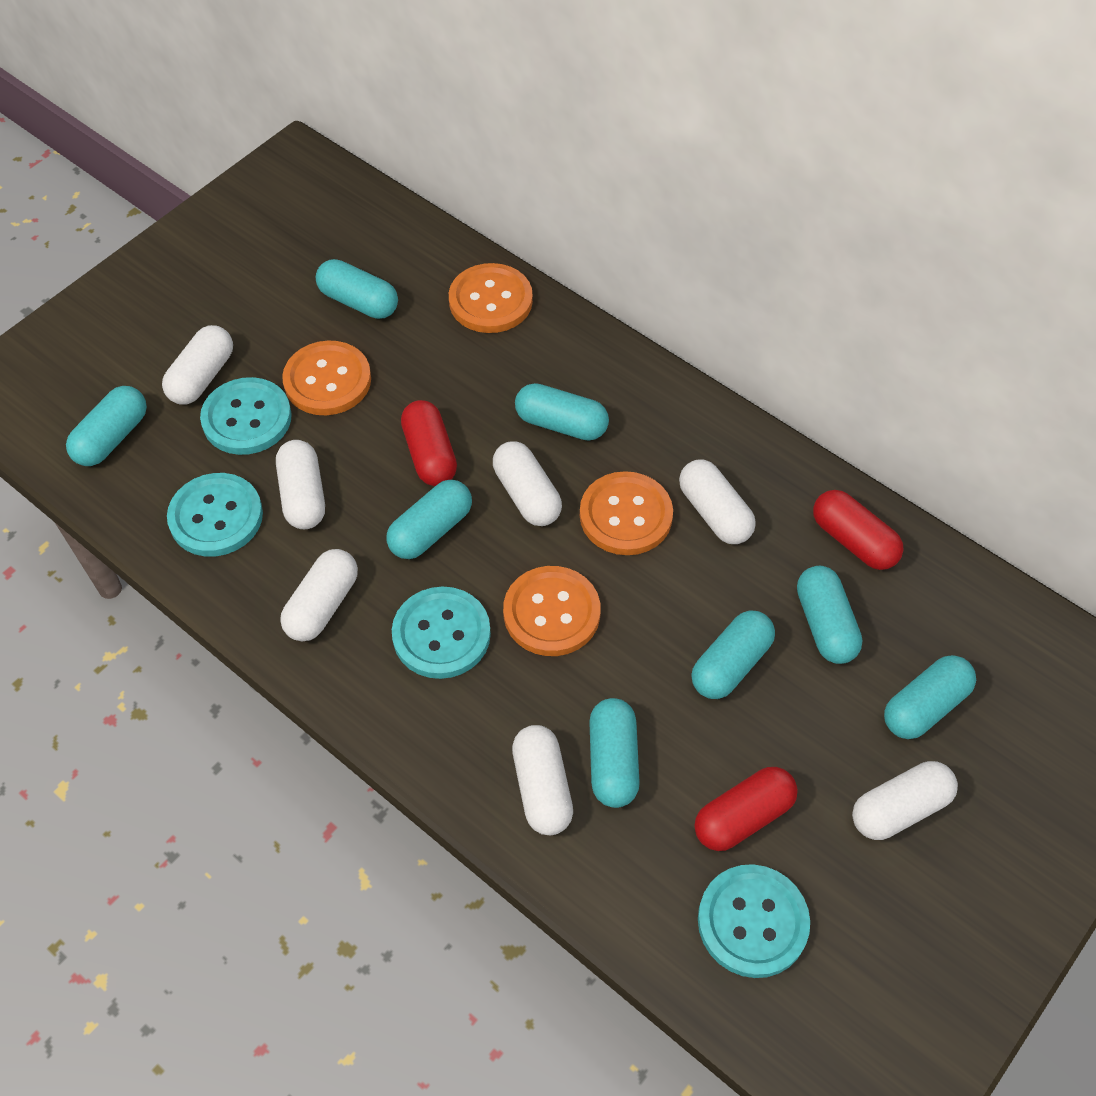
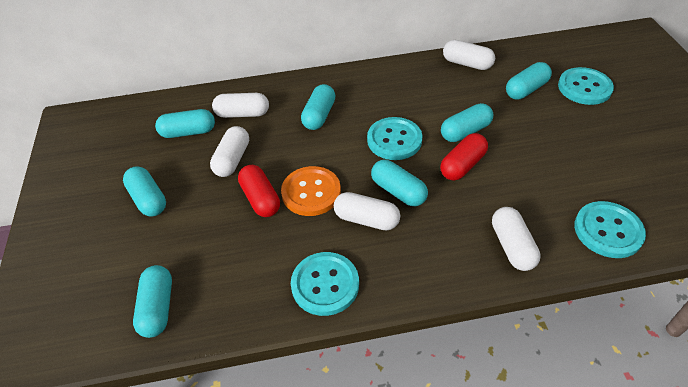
orange button: [282,340,371,415] [449,263,533,333] [503,566,601,656] [580,471,673,555] = 4 -> [281,166,341,216] = 1
red capsule: [401,400,457,486] [694,767,798,851] [813,490,904,570] = 3 -> [238,165,280,217] [440,133,488,181] = 2
turquoise capsule: [66,386,147,466] [316,259,398,319] [386,480,472,559] [515,383,609,441] [589,698,640,808] [691,610,775,699] [797,566,862,664] [884,655,976,739] = 8 -> [123,166,166,217] [133,265,172,338] [155,109,215,138] [301,84,335,130] [371,160,428,206] [441,103,493,142] [506,62,552,100] = 7
white capsule: [162,325,233,404] [276,440,325,529] [280,549,358,641] [493,441,562,526] [512,725,573,835] [679,460,756,544] [852,761,958,840] = 7 -> [210,126,249,177] [212,93,269,118] [334,192,400,230] [443,40,495,70] [492,207,541,271] = 5

